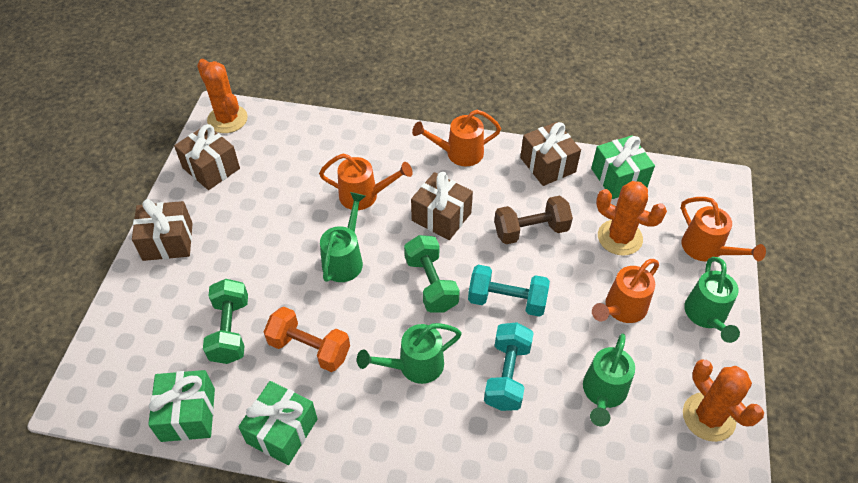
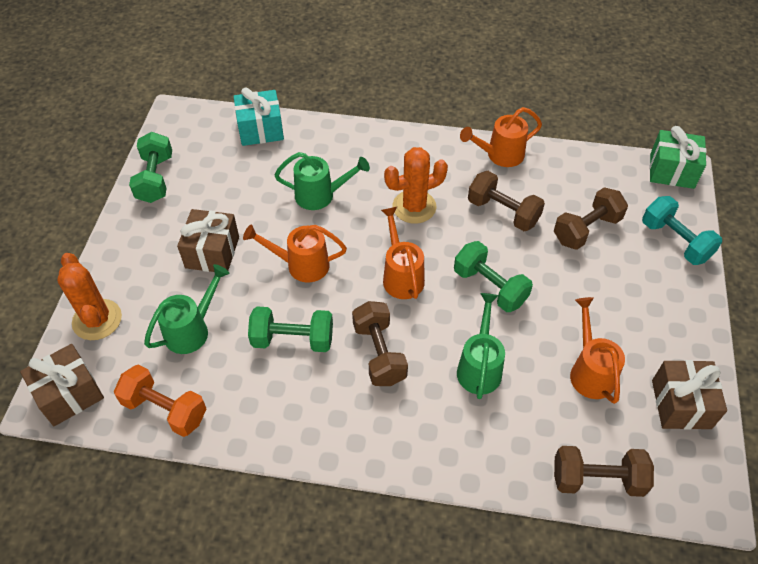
brown dumbbell: [494,196,573,244] = 1 -> [352,301,408,386] [468,171,545,231] [554,187,628,250] [554,446,654,497] = 4
brown gift: [132,199,193,261] [174,124,240,190] [411,172,473,240] [520,122,581,186] = 4 -> [20,344,104,426] [177,209,239,272] [652,360,727,430] = 3
green dumbbell: [203,279,248,364] [404,235,460,313] = 2 -> [129,132,172,203] [248,306,333,352] [454,241,533,312] = 3
green gift: [148,370,215,442] [238,381,317,465] [591,135,655,199] = 3 -> [650,126,707,189] = 1
green watering can: [320,192,366,282] [357,323,462,384] [583,333,635,426] [684,257,740,343] = 4 -> [144,264,229,354] [274,152,370,210] [457,293,505,399] = 3
orange cactus: [197,59,248,133] [596,181,667,256] [683,359,764,442] = 3 -> [57,253,122,340] [384,147,448,223] = 2
turquoise dumbbell: [468,265,550,317] [484,322,534,411] = 2 -> [642,196,722,265] = 1
turquoise gift: none = 0 -> [233,87,284,146] = 1

